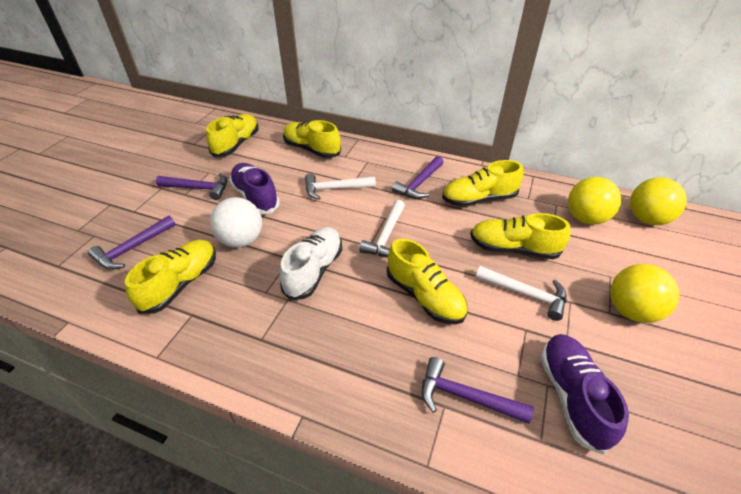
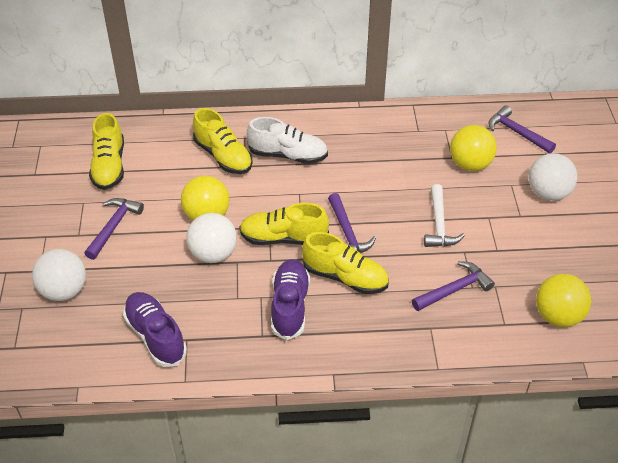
white ball: [210,197,262,248] = 1 -> [32,249,86,301] [186,213,237,263] [529,153,578,201] = 3
white hammer: [305,173,376,200] [359,200,405,257] [475,266,566,321] = 3 -> [424,184,465,247] = 1
yellow shoe: [125,240,216,314] [206,114,259,157] [283,120,341,158] [387,238,467,324] [442,160,524,207] [470,213,570,259] = 6 -> [89,113,124,190] [193,108,253,174] [239,203,329,245] [302,232,389,294] = 4

